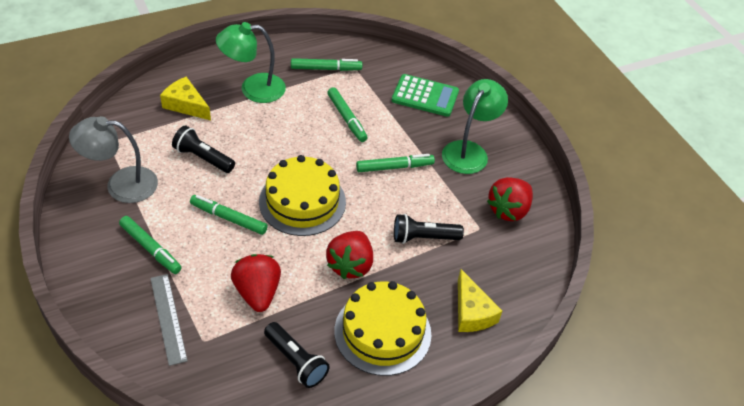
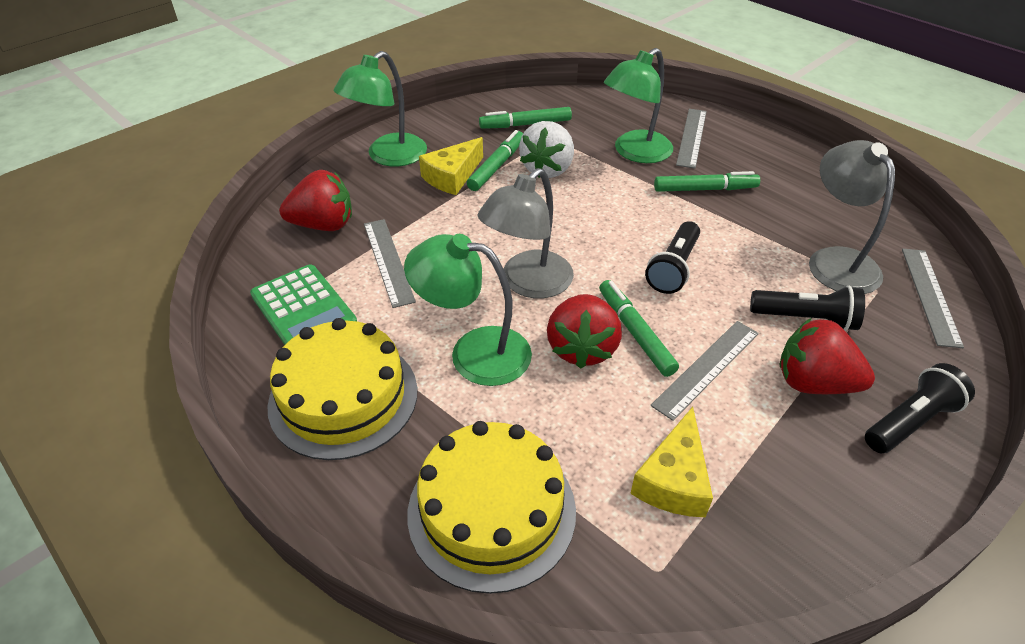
green lamp: [216,22,286,103] [442,79,508,174] = 2 -> [334,51,427,167] [404,234,532,386] [604,48,673,163] = 3
green marker: [119,216,182,274] [190,195,268,235] [291,58,362,71] [327,87,368,142] [356,154,435,172] = 5 -> [467,130,523,191] [479,107,572,129] [599,280,679,377] [654,171,760,192] = 4
grey lamp: [69,116,158,203] = 1 -> [477,168,574,298] [809,140,895,294] = 2
grey ruler: [150,274,188,366] = 1 -> [364,219,416,308] [651,321,759,421] [676,109,707,168] [902,249,964,348] = 4
white strawberry: none = 0 -> [519,121,574,178] = 1

